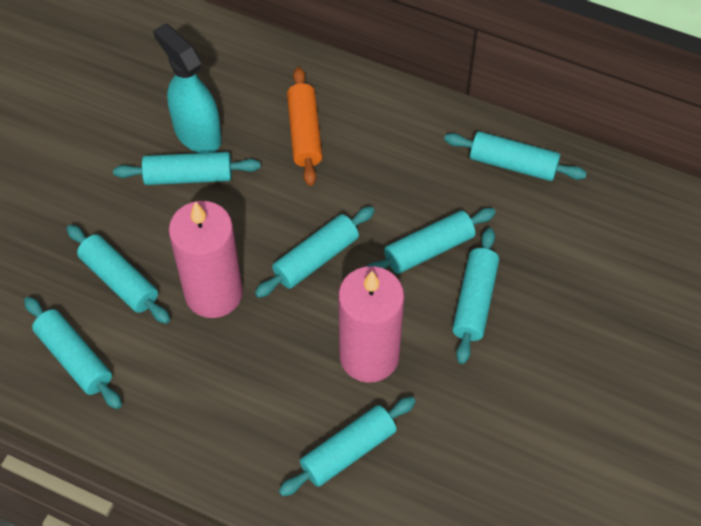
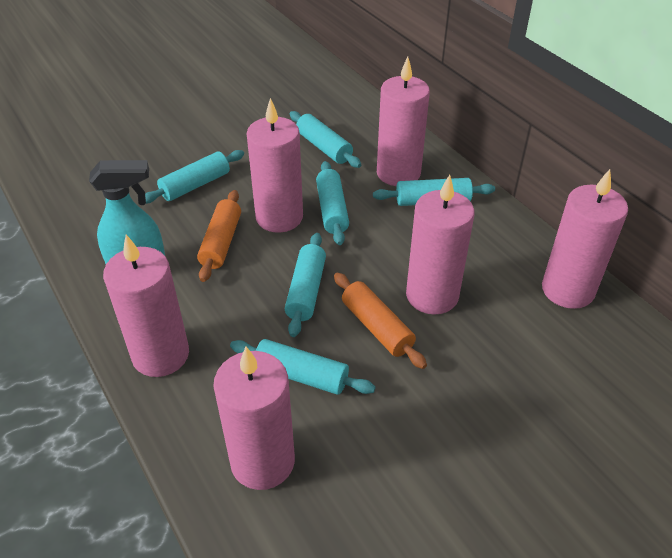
orange rolling pin: [287,67,323,186] = 1 -> [197,190,241,282] [334,273,427,369] = 2
pink candle: [169,201,243,318] [338,266,404,383] = 2 -> [103,235,189,377] [213,347,295,490] [247,98,303,233] [377,57,430,186] [406,175,475,315] [542,169,628,309] = 6
turquoise rolling pin: [24,297,122,409] [66,225,170,324] [113,152,261,185] [255,206,375,298] [279,397,416,496] [366,208,496,274] [444,131,587,181] [452,228,499,364] = 8 -> [145,150,244,204] [230,339,375,395] [285,233,326,337] [290,111,361,168] [316,161,349,245] [373,178,495,206] = 6

